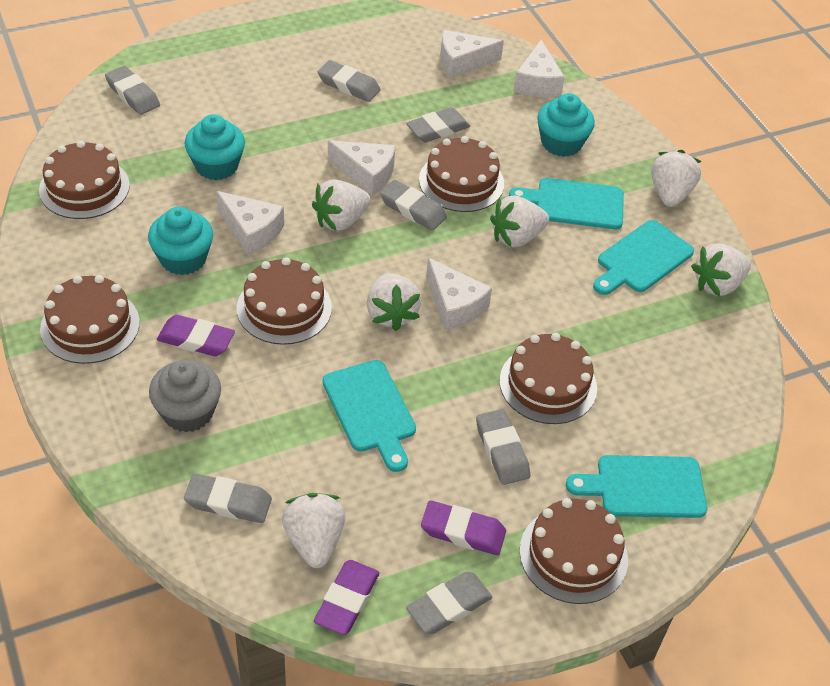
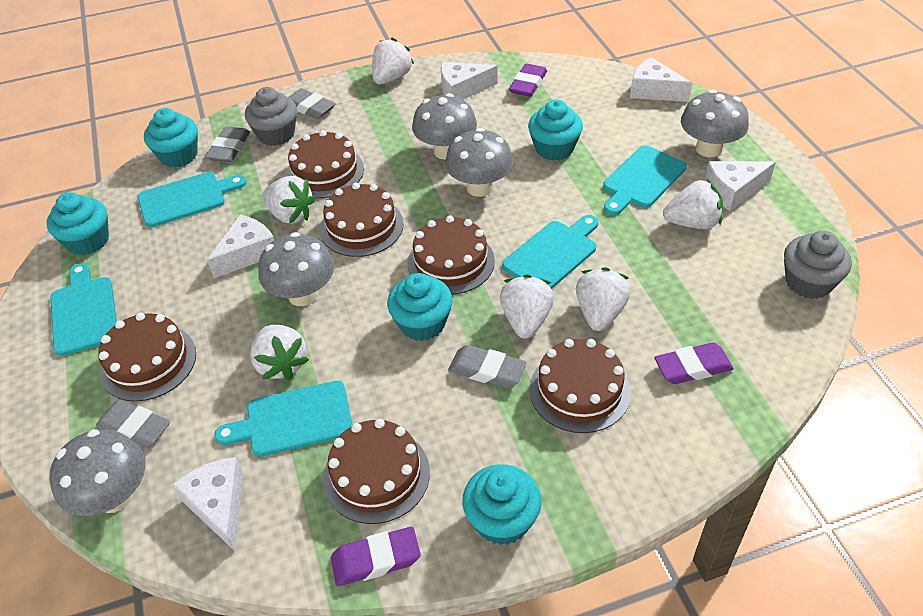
grey cupcake: [149,360,221,432] = 1 -> [245,87,297,146] [784,230,852,299] = 2
grey eraser: [105,66,160,115] [184,473,272,523] [318,60,381,102] [380,180,447,231] [406,107,470,143] [406,572,493,634] [476,409,530,485] = 7 -> [96,400,170,448] [205,126,250,162] [289,88,336,119] [448,345,527,388] = 4
grey mushroom: none = 0 -> [49,429,145,516] [258,232,334,306] [412,93,477,159] [445,128,513,197] [681,90,749,157] = 5
turquoise cupcake: [148,207,213,275] [184,114,245,180] [537,93,595,157] = 3 -> [47,192,109,255] [144,108,198,167] [387,273,453,341] [462,464,541,545] [528,100,583,161] = 5
turquoise cutting board: [323,360,416,472] [509,178,624,229] [566,455,707,518] [593,220,694,295] = 4 -> [50,263,117,356] [138,172,247,227] [214,381,353,457] [502,215,599,289] [603,146,687,215] = 5

